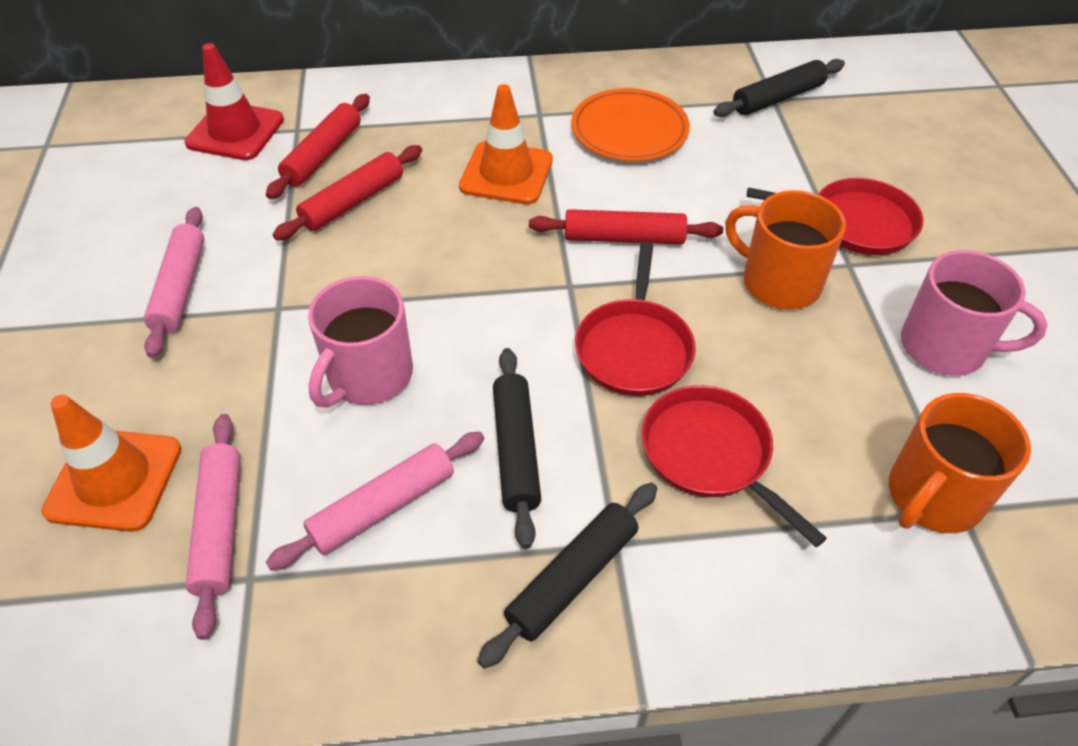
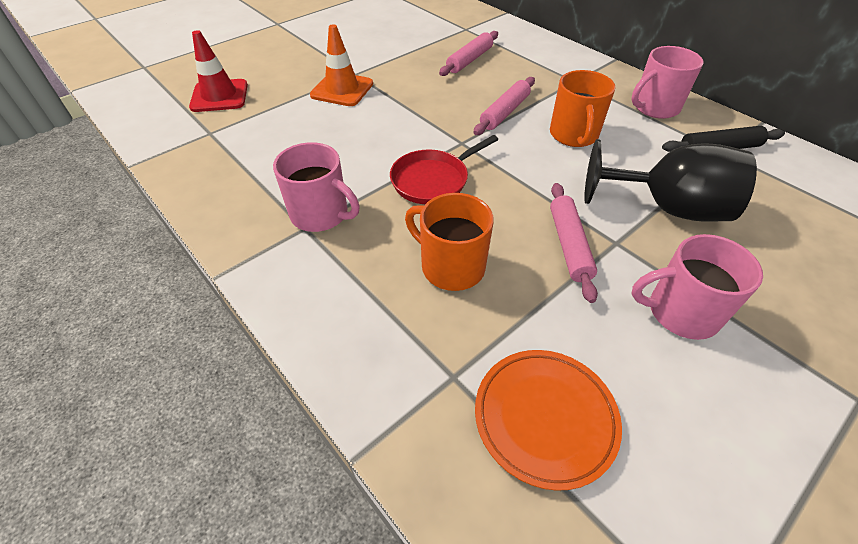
black goblet: none = 0 -> [584,139,757,222] = 1
black rolling pin: [477,483,657,669] [493,348,541,549] [713,59,845,117] = 3 -> [662,126,785,152] = 1
orange traffic cone: [41,395,182,532] [459,84,553,204] = 2 -> [310,24,373,106] = 1
pink mug: [308,276,413,407] [901,250,1047,376] = 2 -> [273,142,360,232] [631,46,704,119] [632,234,763,340] = 3
red pan: [575,242,696,396] [641,385,827,547] [747,178,923,255] = 3 -> [390,135,498,204] = 1
red rolling pin: [266,94,370,199] [273,145,422,240] [529,209,723,244] = 3 -> none = 0

